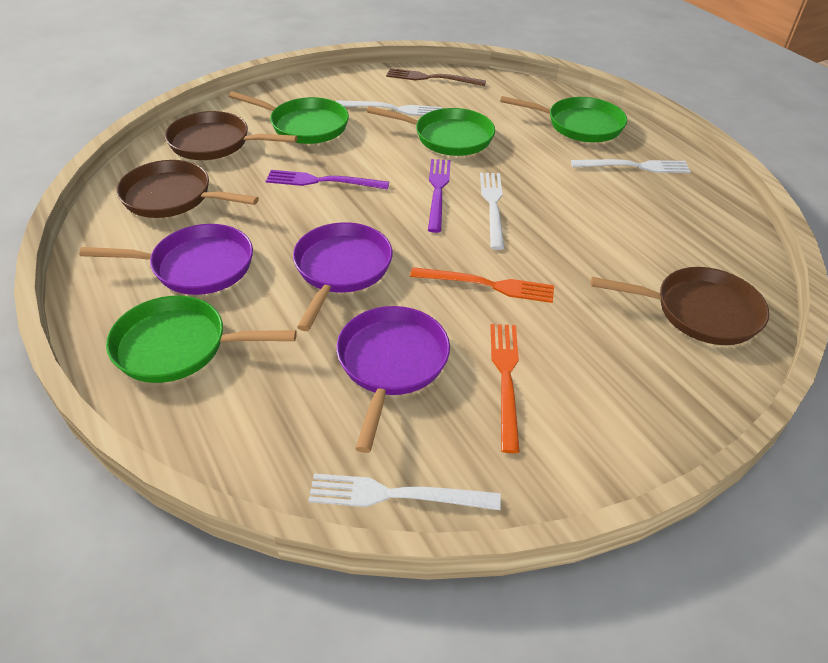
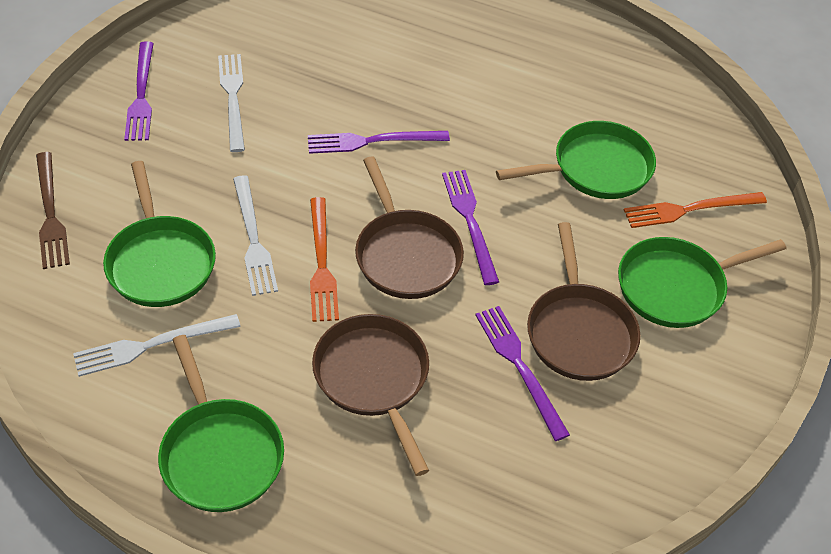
purple fork: [266,170,389,190] [428,159,451,233] = 2 -> [124,41,154,141] [308,131,450,154] [442,170,499,285] [475,306,570,441] = 4
purple pan: [79,224,253,295] [293,222,393,331] [336,306,450,453] = 3 -> none = 0
white fork: [308,473,501,510] [336,101,442,116] [480,173,504,250] [571,159,691,173] = 4 -> [73,314,241,377] [218,54,245,152] [233,175,278,296] = 3

